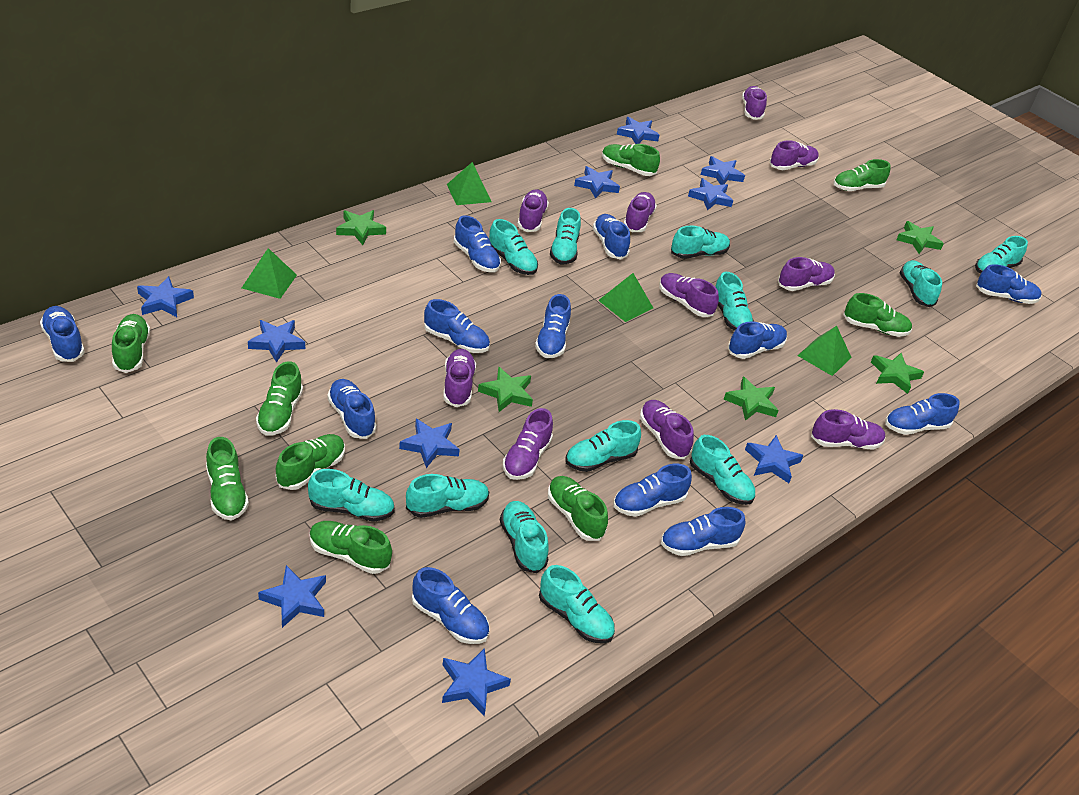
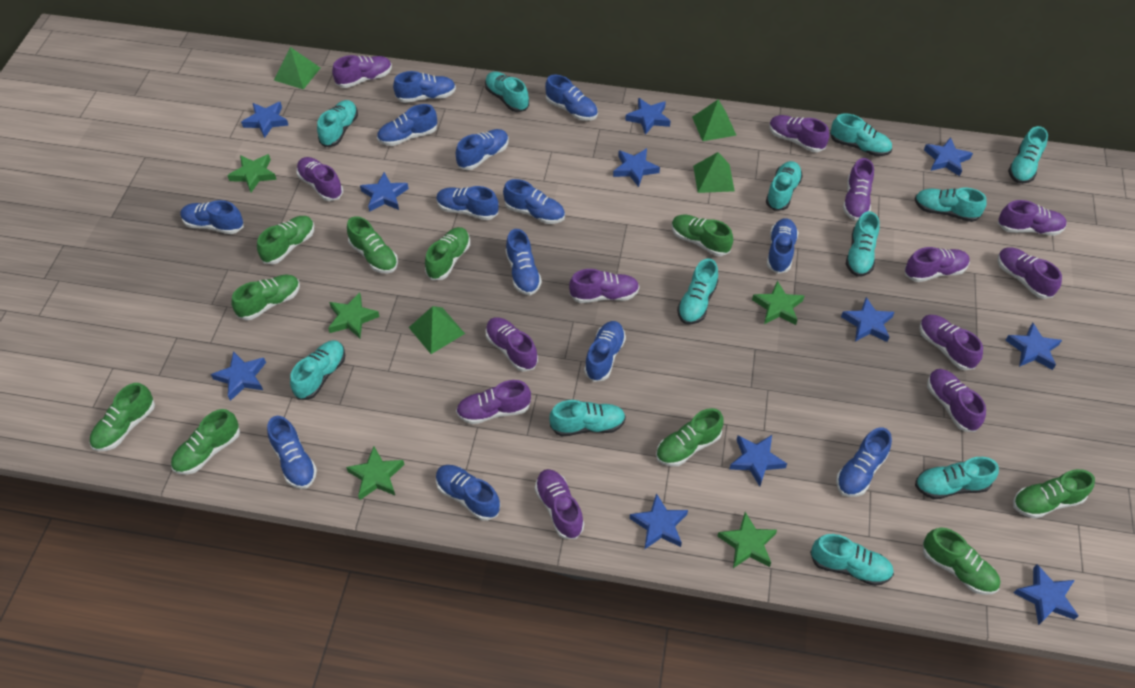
blue shoe: [40,306,85,362] [327,379,376,439] [412,567,489,644] [424,299,490,353] [454,215,501,272] [535,294,571,358] [593,214,630,260] [613,464,692,517] [661,507,745,556] [728,321,787,359] [885,393,960,435] [976,264,1042,304] = 12 -> [180,200,244,234] [267,416,317,489] [377,104,437,146] [393,71,456,103] [436,186,499,220] [436,465,501,521] [456,129,509,170] [503,179,565,224] [505,229,542,295] [545,75,598,121] [584,321,626,382] [767,218,799,274] [836,427,892,497] = 13
blue star: [137,276,194,317] [248,320,305,363] [258,565,326,628] [399,419,460,468] [442,648,511,716] [574,166,620,199] [617,117,659,144] [688,178,733,210] [701,156,745,185] [745,435,804,483] = 10 -> [211,351,266,401] [241,102,289,138] [360,172,409,212] [613,148,660,187] [625,98,670,135] [629,493,688,549] [729,435,787,486] [841,297,895,342] [924,137,973,176] [1005,323,1062,370] [1014,564,1079,625] = 11
green shoe: [112,314,150,373] [206,437,249,521] [256,361,303,436] [276,434,345,490] [309,521,392,574] [548,476,608,541] [602,144,660,176] [833,159,891,191] [843,293,912,337] = 9 -> [90,383,155,451] [171,409,240,475] [231,275,300,320] [257,216,314,264] [347,216,398,274] [425,227,470,280] [656,408,724,466] [672,214,733,256] [923,527,1000,595] [1013,469,1095,519] = 10
purple shoe: [443,349,476,407] [503,408,553,480] [517,189,549,232] [624,192,657,232] [640,400,694,459] [659,273,719,317] [742,86,767,120] [770,140,819,170] [778,257,835,291] [811,409,886,449] = 10 -> [296,157,343,201] [332,55,392,88] [456,380,531,424] [485,317,538,372] [535,469,584,539] [569,269,639,303] [769,115,829,152] [843,158,874,221] [905,247,970,282] [919,315,983,370] [927,369,986,432] [998,200,1067,236] [998,247,1062,299] = 13

